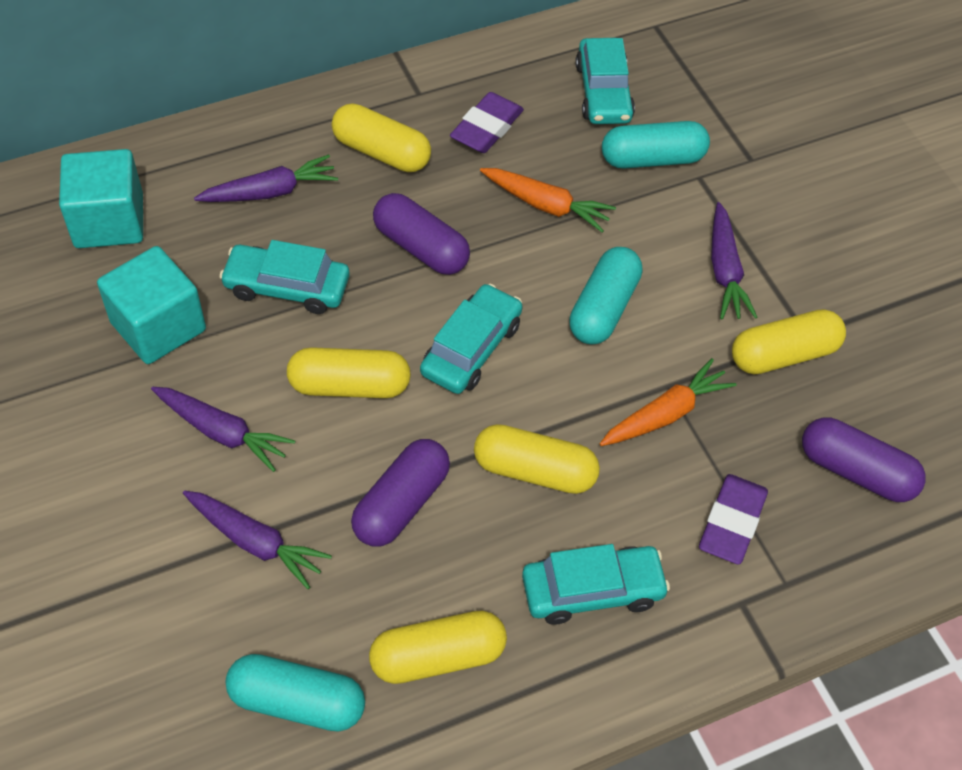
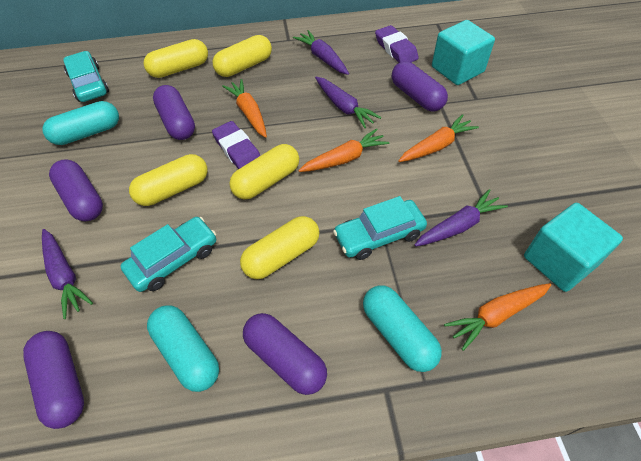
orange carrot: [480,168,616,232] [599,358,737,446] = 2 -> [222,79,267,138] [298,128,389,172] [398,114,479,162] [444,283,551,351] = 4
purple capsule: [351,439,450,547] [373,193,470,275] [802,417,926,502] = 3 -> [23,331,84,429] [49,159,103,221] [153,85,195,140] [243,313,327,395] [392,61,448,111] = 5
turquoise car: [219,240,350,314] [420,284,523,394] [522,544,670,625] [575,38,635,124] = 4 -> [63,51,109,102] [121,217,216,292] [333,196,427,260] = 3

